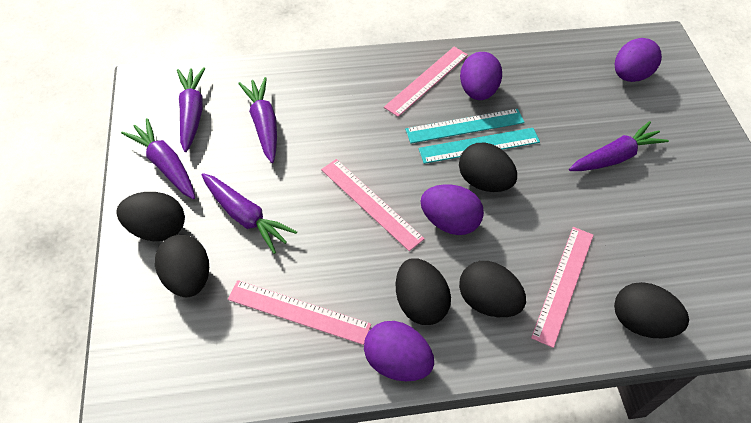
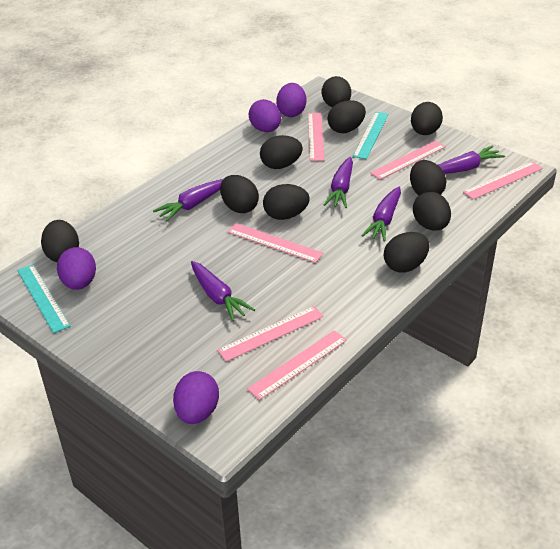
black egg: [116,192,185,241] [155,235,209,297] [396,258,451,325] [459,143,517,192] [459,261,526,317] [614,282,689,338] = 6 -> [41,220,79,262] [220,175,259,213] [260,135,303,169] [263,184,310,220] [322,76,351,107] [327,100,366,133] [384,232,430,273] [410,160,446,195] [411,102,443,135] [413,192,451,231] = 10
pink ruler: [228,280,371,345] [321,159,425,251] [384,47,468,117] [531,227,594,348] = 4 -> [217,306,324,362] [227,223,323,263] [247,330,347,400] [308,113,324,161] [370,141,446,180] [463,161,543,200] = 6

